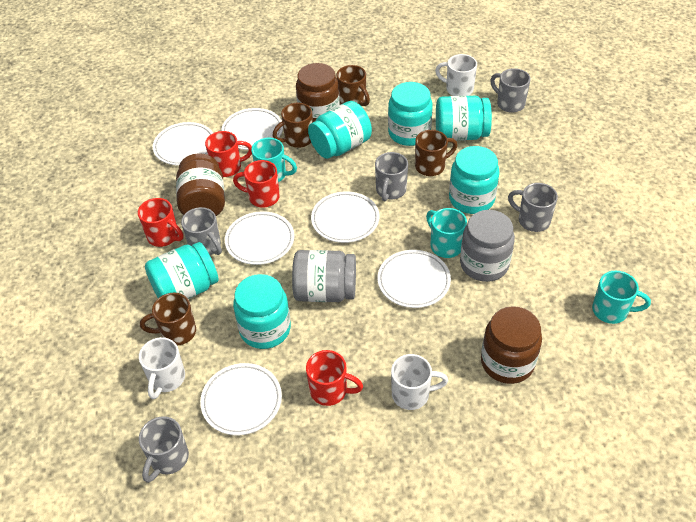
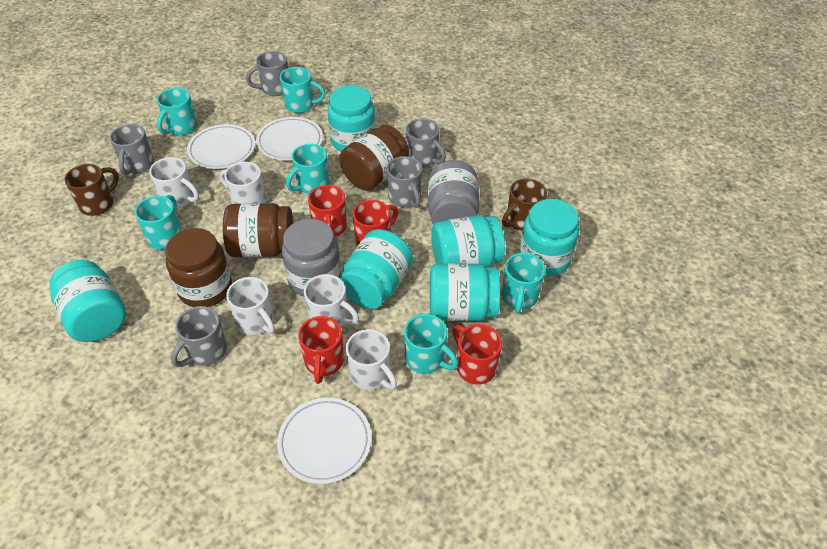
brown mug: [140,293,196,345] [272,103,313,148] [336,65,370,106] [415,130,457,176] = 4 -> [64,164,119,216] [502,179,547,231] = 2
turquoise mug: [251,138,297,182] [426,208,467,258] [592,271,651,324] = 3 -> [135,195,182,249] [157,88,197,135] [280,67,326,113] [286,144,329,194] [404,314,458,374] [502,253,545,314] = 6
white mug: [139,337,185,399] [391,354,448,410] [435,54,477,96] = 3 -> [149,157,199,208] [220,162,266,204] [226,277,275,335] [304,274,359,327] [346,329,397,390] = 5
white plate: [153,122,213,166] [200,363,282,435] [221,108,283,150] [225,211,294,265] [311,191,380,243] [377,250,451,308] = 6 -> [187,124,255,169] [256,117,323,161] [277,398,371,484] = 3

